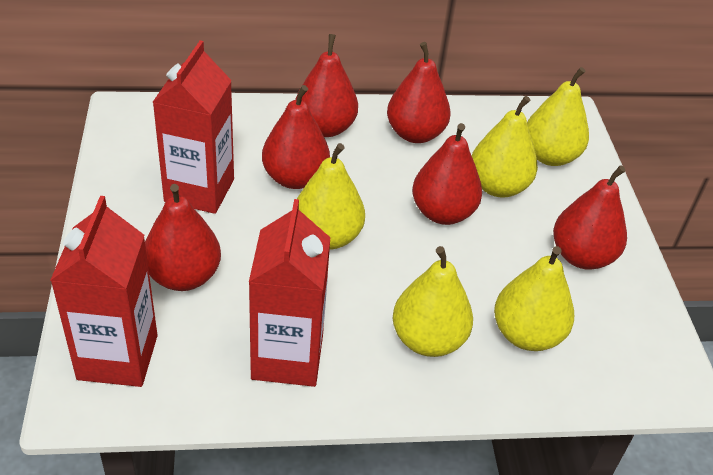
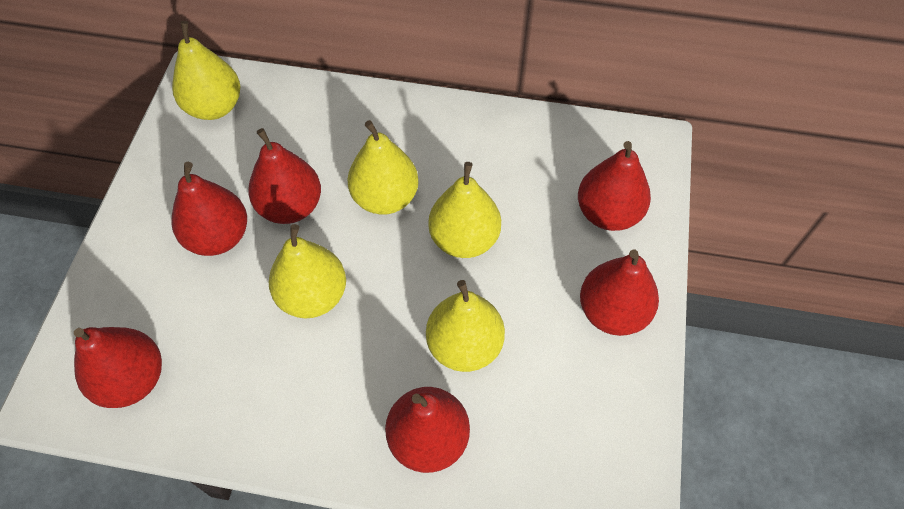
red carton: [50,196,158,387] [153,40,234,214] [249,199,330,387] = 3 -> none = 0

